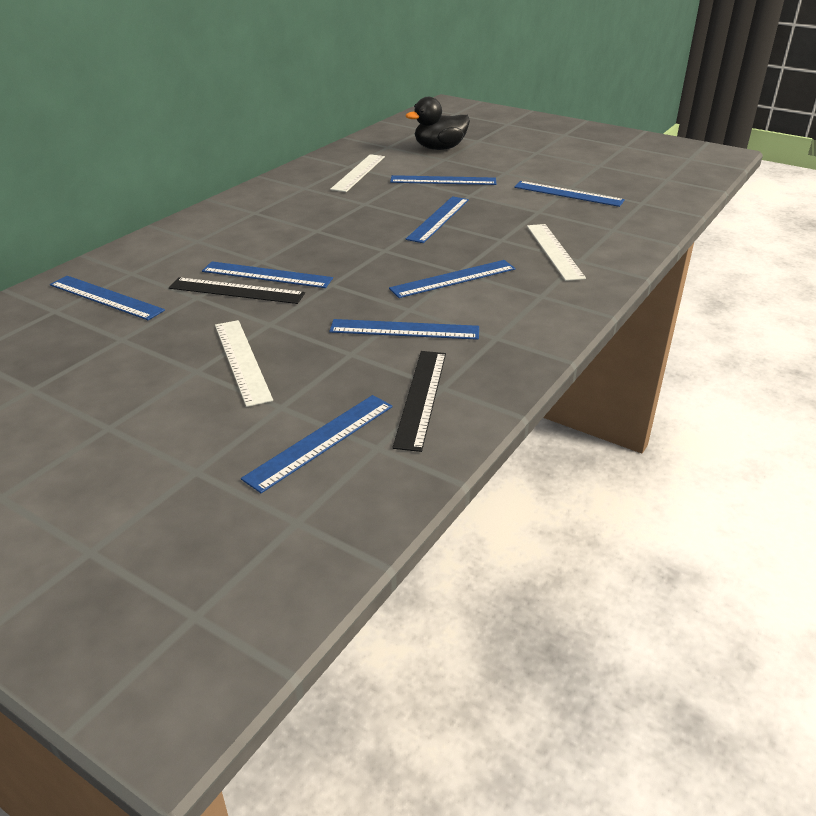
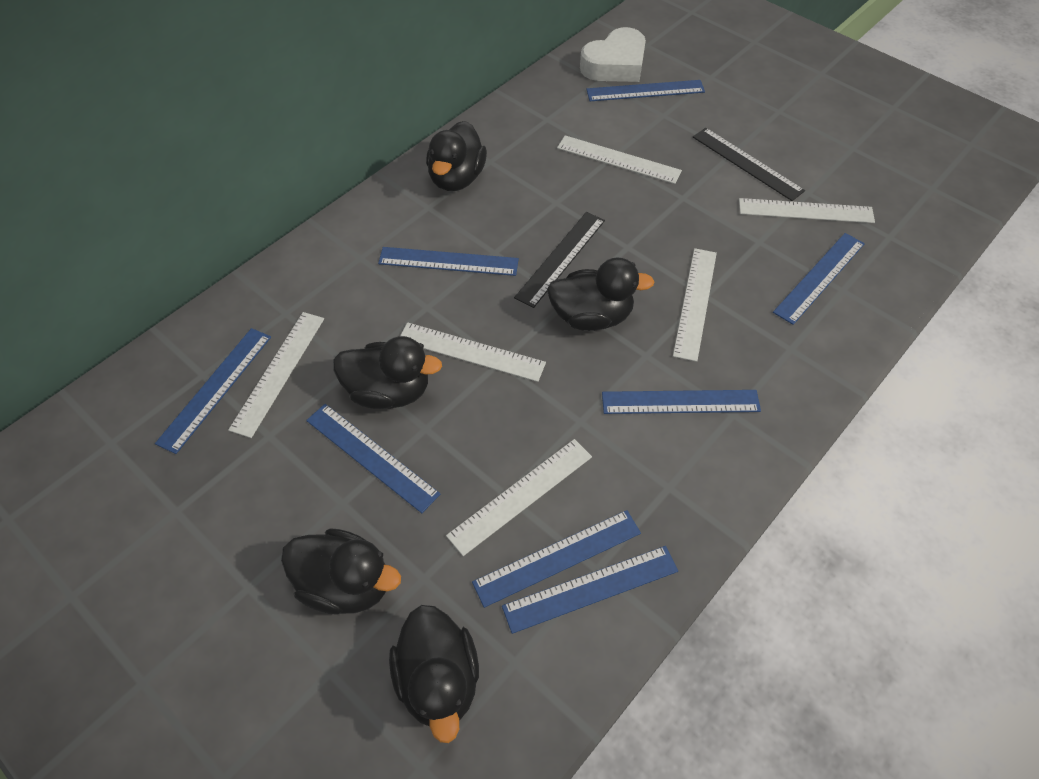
black duck: [405,97,470,150] = 1 -> [281,528,401,615] [333,336,442,409] [389,605,479,743] [426,121,487,191] [547,257,655,331] = 5
white heart: none = 0 -> [580,27,646,82] = 1
white ruler: [215,320,273,407] [330,154,385,192] [527,224,586,281] = 3 -> [228,312,324,438] [400,322,546,382] [446,439,592,556] [557,135,682,184] [673,248,717,362] [739,198,875,223] = 6

